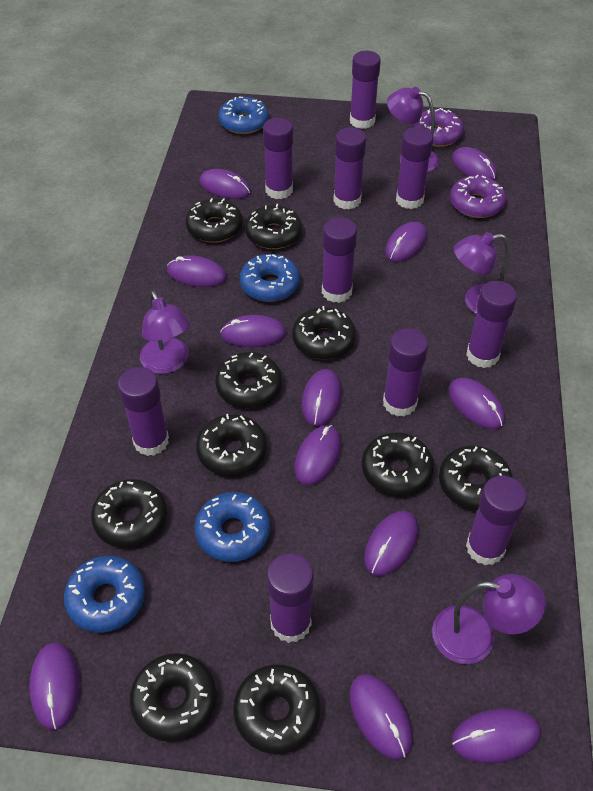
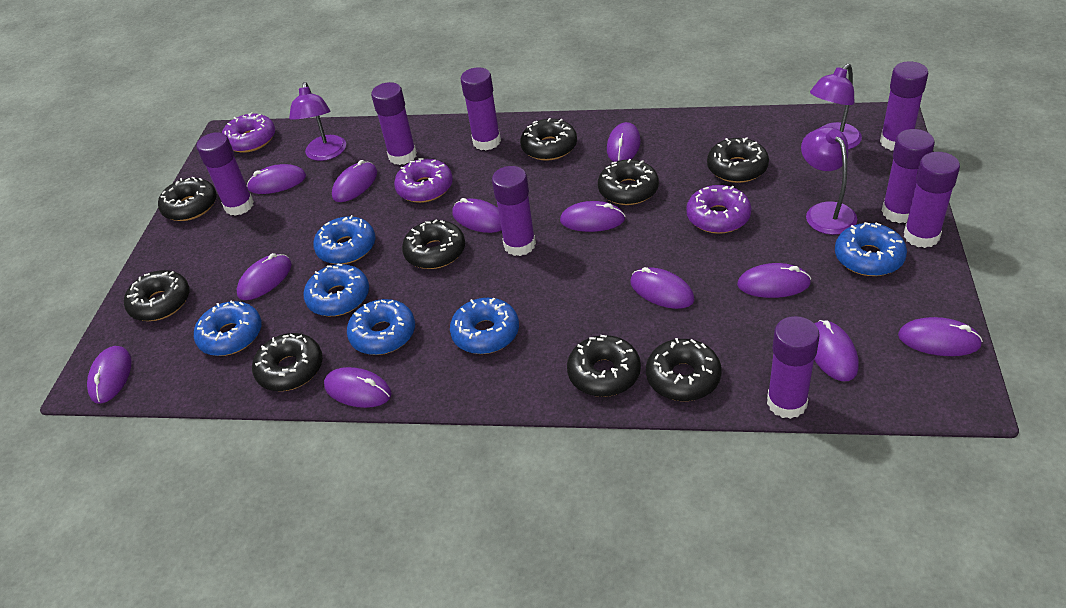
black donut: [91,479,167,548] [130,653,216,742] [186,198,242,243] [196,414,267,476] [215,352,282,408] [233,664,320,754] [245,204,302,249] [292,306,356,359] [362,432,434,496] [439,445,512,511] = 10 -> [124,270,189,321] [158,177,217,221] [252,333,323,391] [402,219,465,269] [520,118,577,161] [567,335,641,397] [598,159,659,205] [646,338,722,401] [707,137,769,183] = 9
blue donut: [64,556,145,633] [195,492,270,562] [218,97,269,134] [240,254,300,302] = 4 -> [194,301,262,356] [303,263,369,316] [313,215,375,264] [347,299,415,355] [450,298,519,354] [835,222,907,276] = 6
purple donut: [412,108,464,147] [450,175,506,218] = 2 -> [222,112,275,153] [394,158,453,203] [686,185,751,234] = 3
purple glue stick: [118,367,169,456] [263,118,293,199] [267,553,314,643] [322,217,357,303] [333,127,366,210] [350,51,381,129] [383,328,428,417] [396,127,433,209] [466,281,517,368] [466,475,527,565] = 10 -> [196,132,254,216] [371,82,417,165] [461,68,501,150] [492,166,536,256] [767,316,820,419] [880,61,928,151] [882,129,935,223] [904,152,960,248] = 8
purple lamp: [140,291,190,374] [387,87,439,173] [432,574,546,664] [454,232,510,314] = 4 -> [289,82,346,161] [801,127,857,235] [810,64,862,150] = 3

